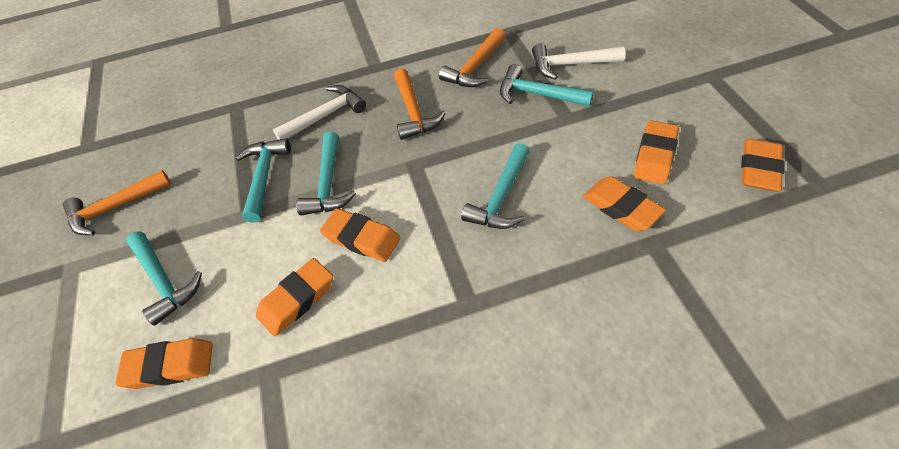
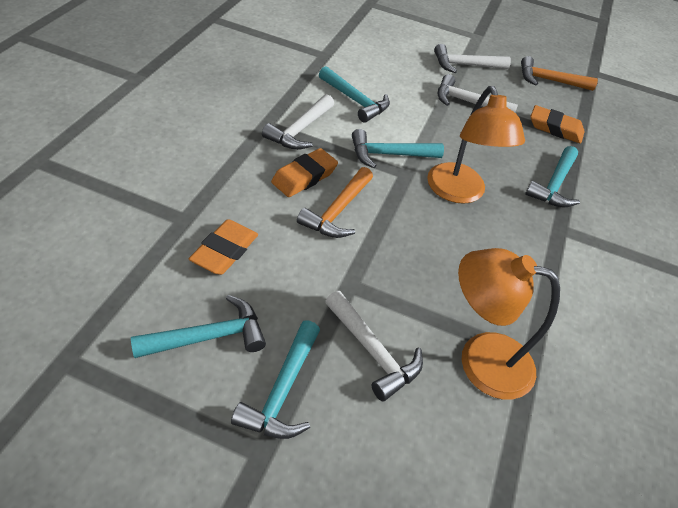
orange eraser: [115,338,213,389] [256,258,333,336] [320,208,400,262] [583,176,666,231] [634,120,679,184] [741,139,785,191] = 6 -> [189,219,258,275] [271,148,338,197] [530,105,584,144] = 3
orange hammer: [63,170,171,235] [394,68,446,140] [439,28,505,87] = 3 -> [297,167,373,238] [521,56,598,91] = 2
orange lamp: none = 0 -> [427,86,525,204] [458,248,560,400] = 2
white hammer: [273,85,366,140] [532,43,625,80] = 2 -> [262,94,334,150] [325,291,423,401] [434,44,511,73] [437,74,518,112] = 4

